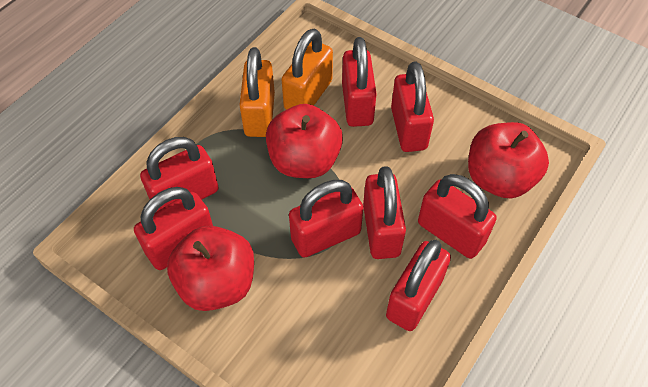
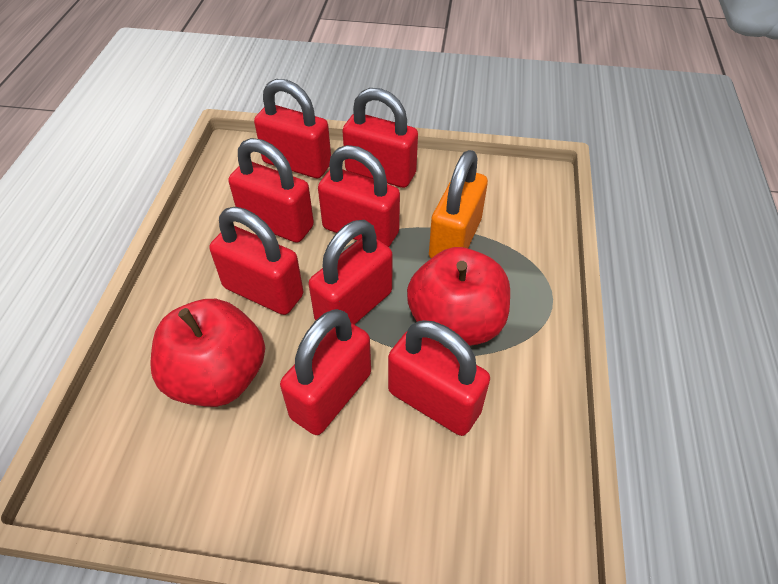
orange padlock: [239,47,275,137] [282,29,333,110] = 2 -> [429,150,488,258] = 1
red apple: [167,226,254,311] [266,104,343,178] [468,122,549,198] = 3 -> [150,299,265,407] [407,247,510,346] = 2

